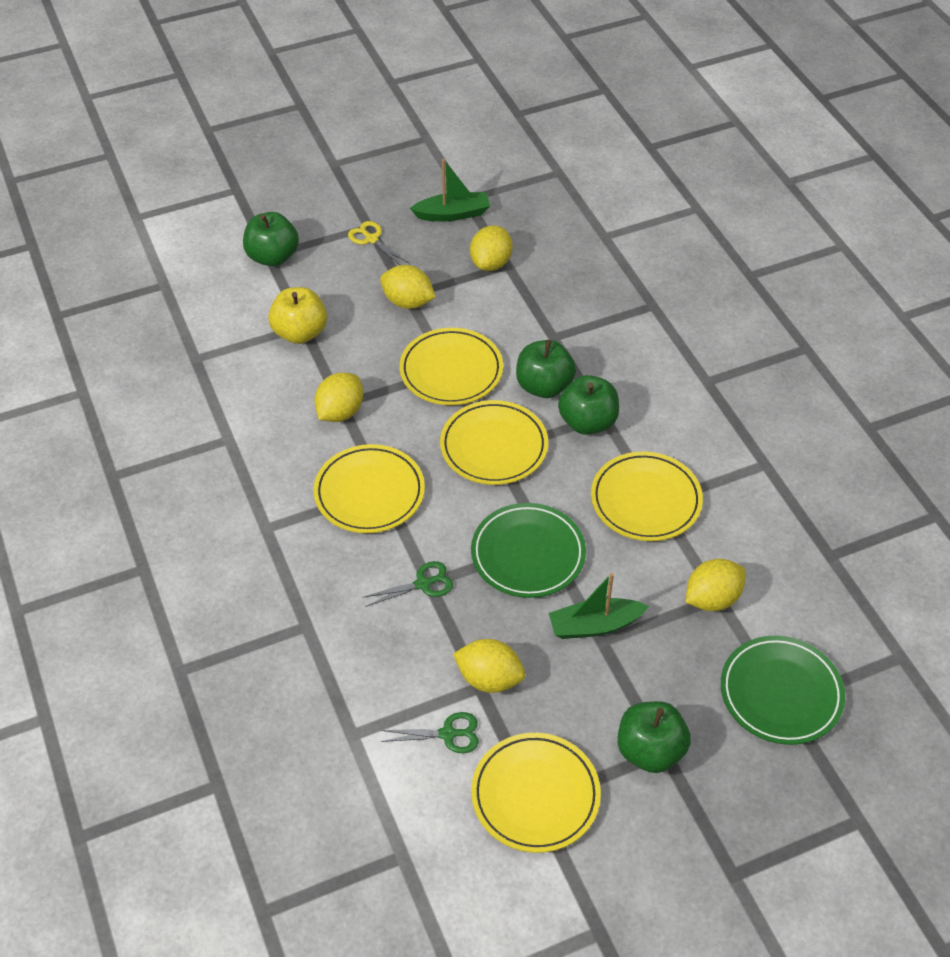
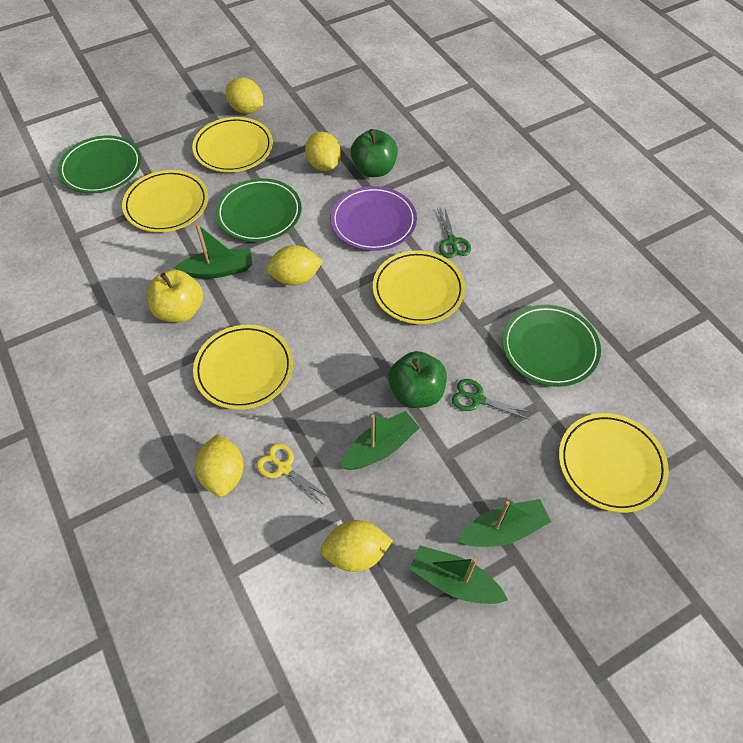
green apple: [243,212,299,266] [516,340,576,398] [558,375,619,435] [618,701,691,773] = 4 -> [351,129,398,177] [388,351,447,408] = 2
green boat: [410,159,490,221] [549,573,649,639] = 2 -> [174,224,252,279] [340,411,420,470] [409,545,508,604] [458,499,551,547] = 4
green plate: [471,503,586,598] [721,636,845,745] = 2 -> [58,135,142,193] [216,178,302,242] [502,305,601,387] = 3
purple plate: none = 0 -> [331,186,417,251] = 1

